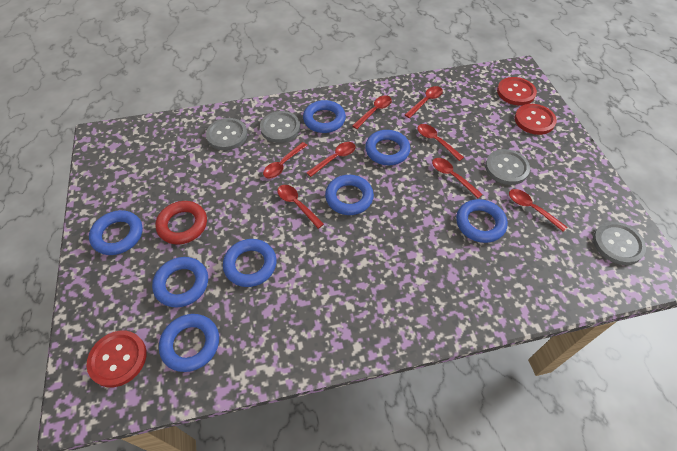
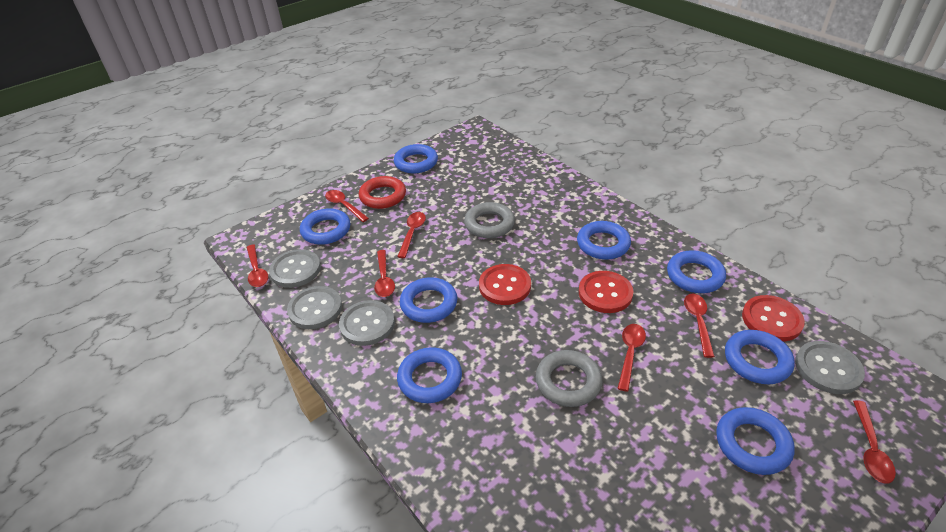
grey ring: none = 0 -> [464,202,515,238] [536,350,602,407] = 2
red spoon: [263,142,308,178] [277,185,324,229] [306,142,355,177] [352,96,392,129] [405,86,443,118] [417,124,464,161] [432,158,483,198] [509,189,567,232] = 8 -> [246,245,268,287] [325,190,369,222] [374,250,395,297] [397,212,426,258] [617,324,646,392] [684,294,715,358] [853,400,896,483] = 7

